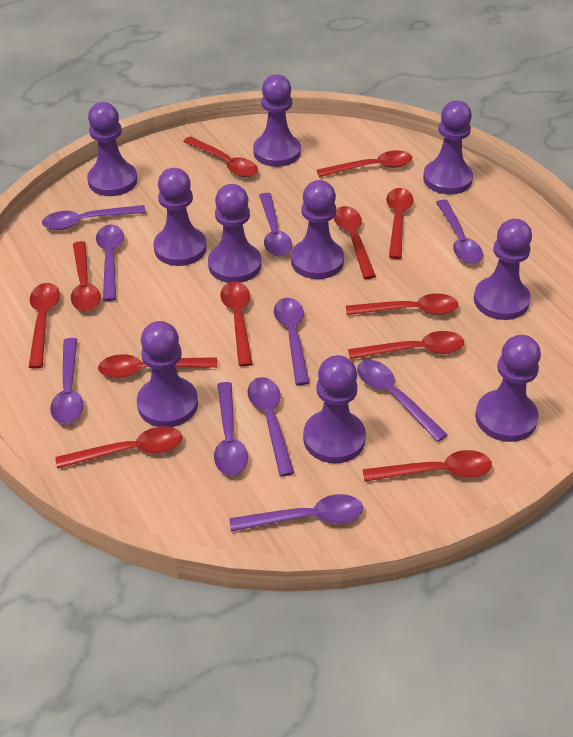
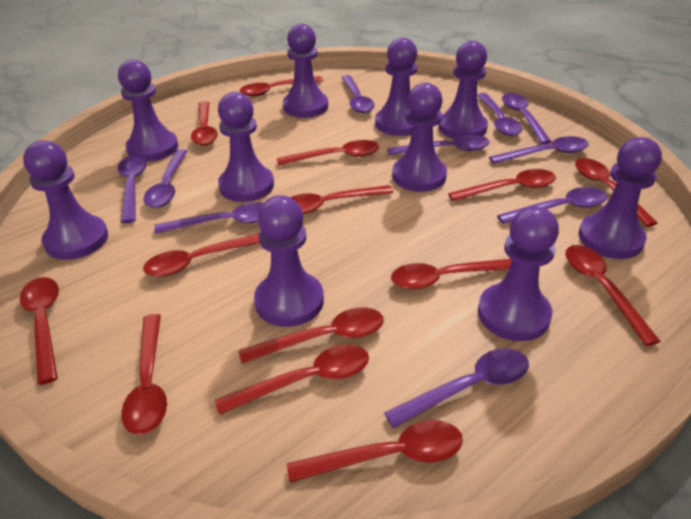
red spoon: [29,283,60,369] [55,426,182,469] [71,241,101,311] [98,354,218,378] [183,136,258,177] [221,282,253,367] [317,150,413,177] [334,206,376,279] [346,293,458,315] [348,331,464,359] [363,450,492,482] [386,188,413,259] = 12 -> [20,277,59,385] [121,314,167,435] [143,234,260,277] [191,101,218,145] [214,344,369,415] [238,307,384,363] [240,76,324,97] [277,140,379,166] [287,420,463,483] [290,185,394,214] [391,259,512,289] [448,169,556,201] [565,245,661,346] [575,158,657,227] = 14

